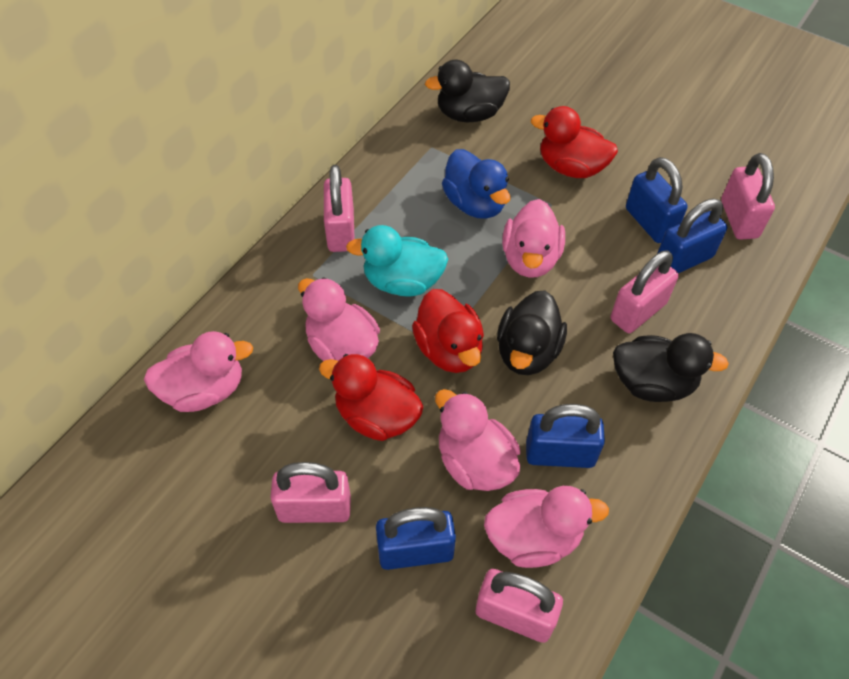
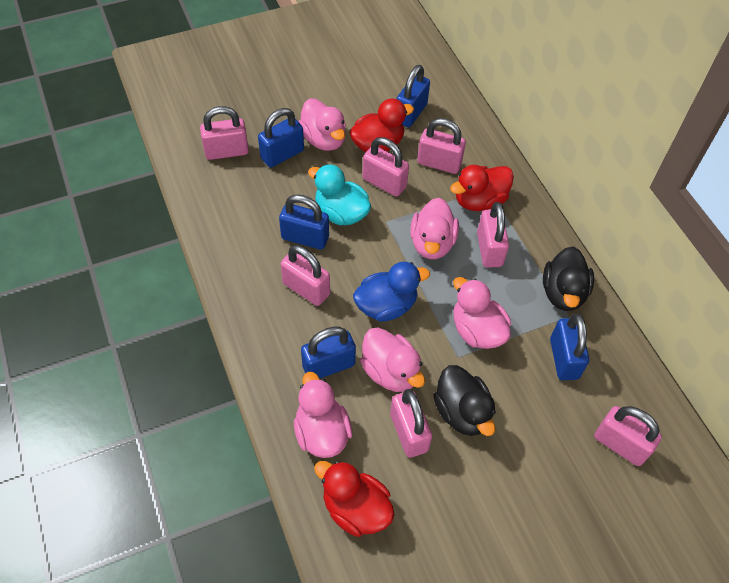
black duck: [425,60,510,122] [497,290,567,375] [613,333,729,402] = 3 -> [433,365,496,436] [543,247,594,311] = 2
blue padlock: [376,507,456,570] [526,404,605,468] [626,157,688,243] [657,199,727,273] = 4 -> [258,108,304,168] [279,194,329,250] [301,327,356,379] [396,65,430,127] [550,313,589,380] = 5
pink padlock: [270,462,351,523] [324,165,355,252] [476,569,563,643] [611,251,679,333] [721,153,775,240] = 5 -> [200,106,249,160] [281,245,330,306] [362,137,409,197] [390,389,432,458] [417,118,466,174] [477,202,509,268] [594,406,662,466] = 7

